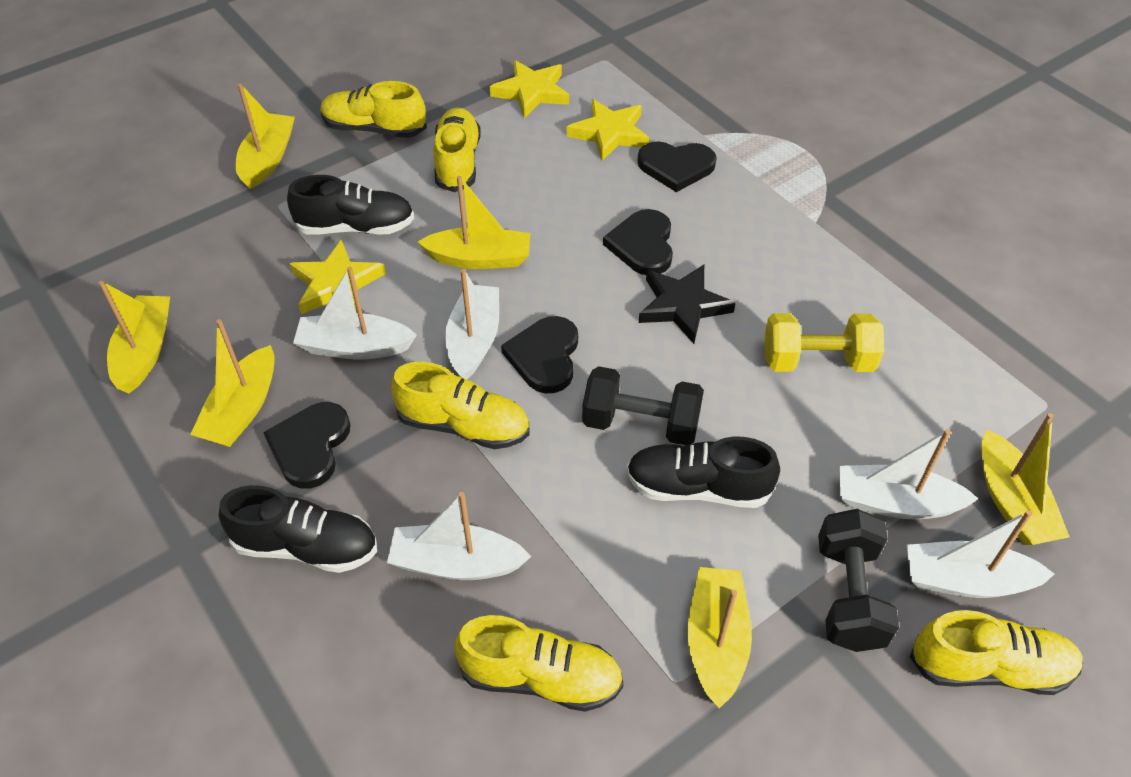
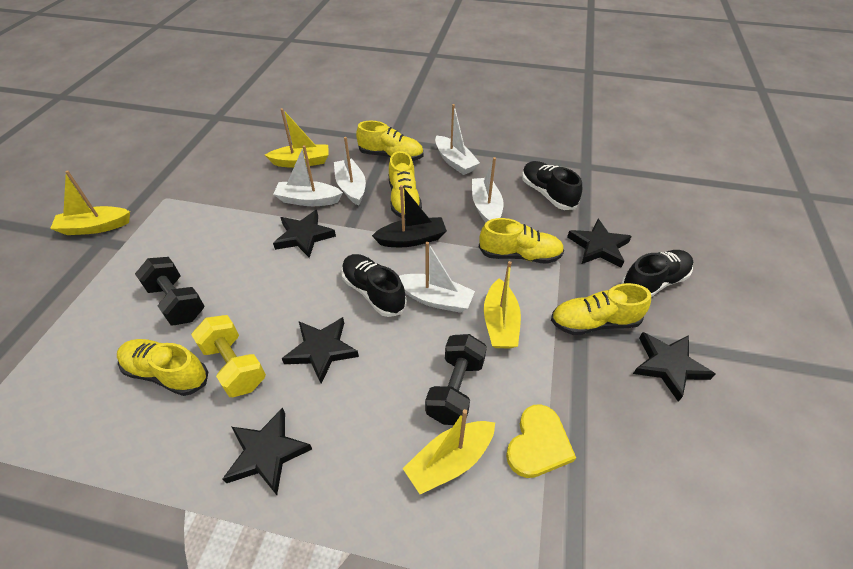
black boat: none = 0 -> [372,185,447,247] = 1
black heart: [263,402,351,489] [501,316,578,394] [603,209,673,275] [637,141,717,192] = 4 -> none = 0
black star: [639,265,735,344] = 1 -> [222,408,312,495] [273,210,336,258] [282,317,359,384] [567,219,632,268] [633,332,715,402] = 5
yellow boat: [98,281,170,393] [190,319,275,447] [236,83,295,189] [418,176,530,269] [687,567,752,708] [981,413,1070,545] = 6 -> [50,170,130,235] [265,108,328,168] [403,409,495,494] [484,261,521,349] = 4
yellow heart: none = 0 -> [506,404,576,478] = 1
yellow star: [289,240,386,314] [490,60,569,118] [566,99,649,161] = 3 -> none = 0

